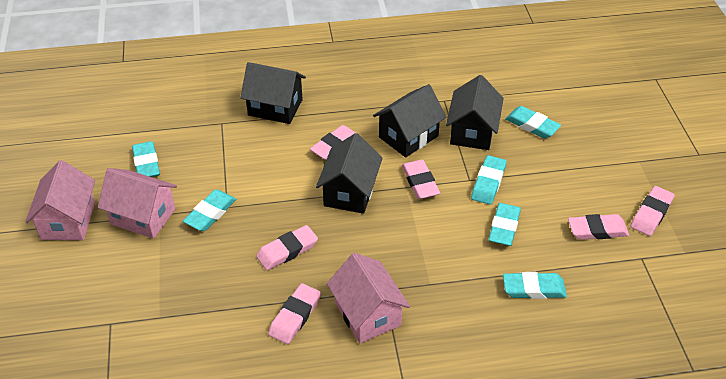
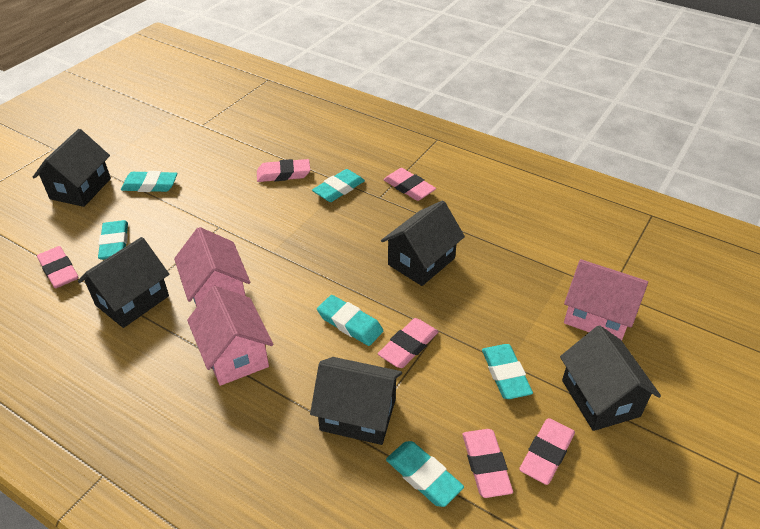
black house: [240,62,306,124] [316,133,383,214] [373,84,446,157] [446,75,504,150] = 4 -> [33,129,111,207] [78,237,169,328] [310,357,402,445] [381,200,465,286] [560,325,661,431] = 5

